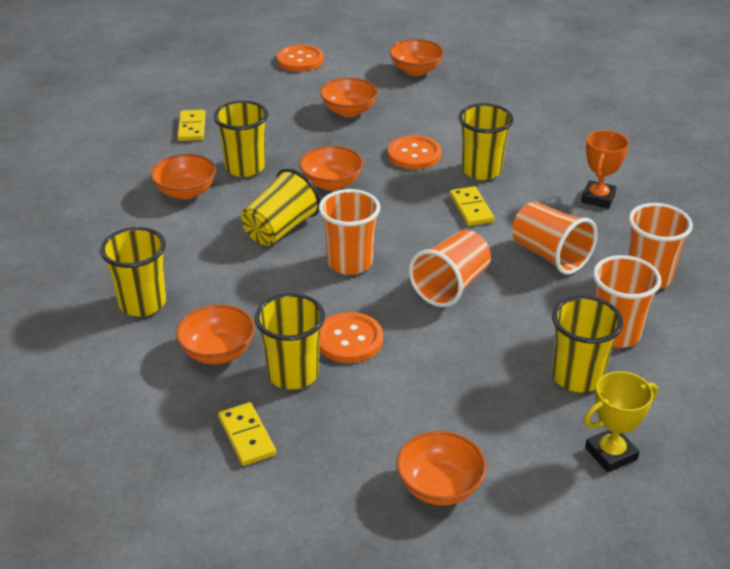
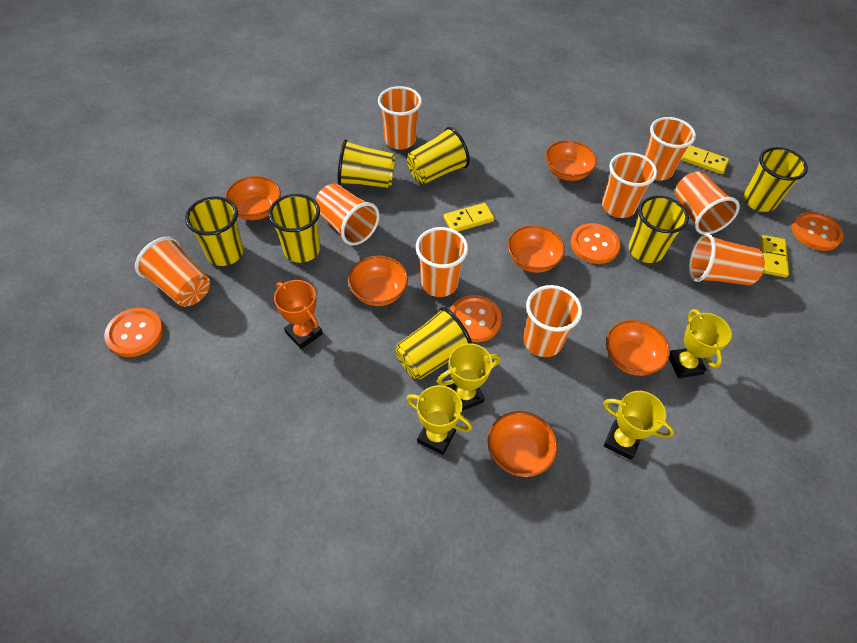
orange button: [277,45,324,72] [319,312,383,363] [388,135,441,169] = 3 -> [104,308,164,357] [450,295,502,342] [571,223,620,264] [792,212,844,251] = 4
orange cup: [319,189,380,275] [409,230,491,307] [512,202,597,274] [593,255,661,348] [628,203,693,289] = 5 -> [135,237,210,307] [315,184,379,245] [378,86,422,150] [416,227,468,297] [524,285,582,357] [602,152,657,218] [644,117,696,181] [675,171,740,234] [689,233,765,285] = 9
yellow cup: [100,227,166,317] [213,100,268,177] [241,168,321,246] [254,293,325,390] [459,103,514,180] [552,296,623,392] = 6 -> [185,196,243,266] [268,194,320,263] [338,140,396,188] [395,307,472,380] [407,127,470,184] [629,195,689,263] [743,147,808,212] = 7
yellow trophy: [584,371,658,473] = 1 -> [406,385,472,455] [437,343,501,411] [603,391,674,460] [669,309,732,378] = 4

